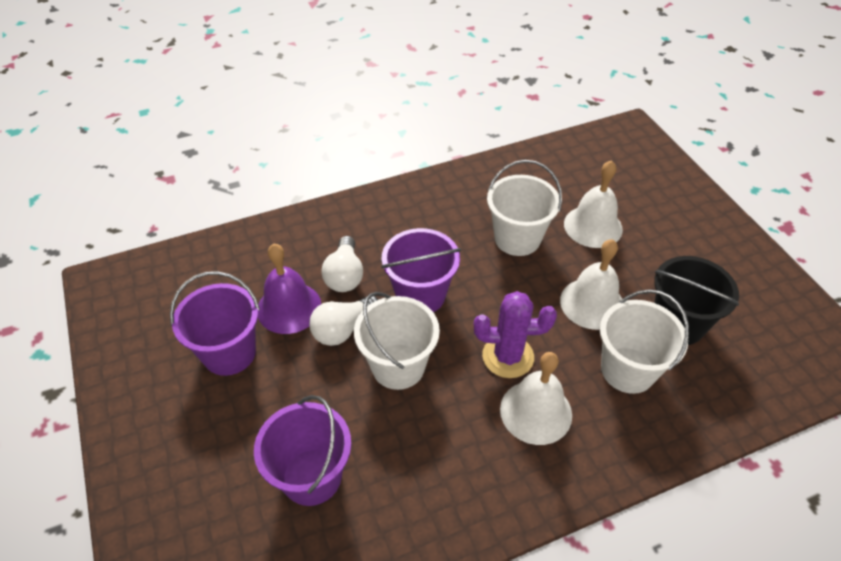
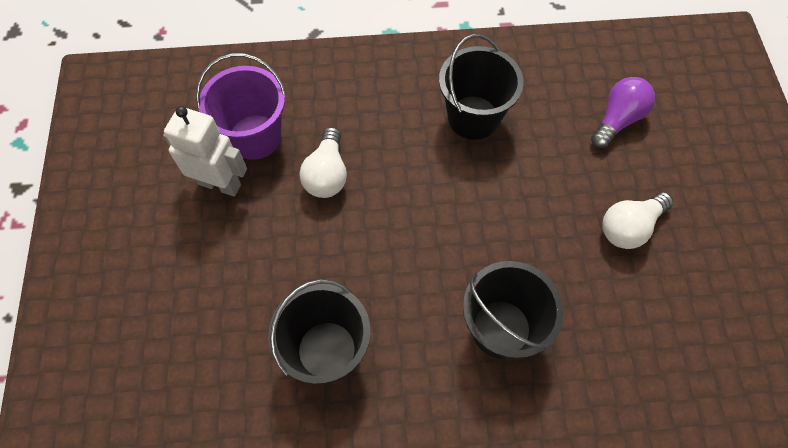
black bucket: [654,256,739,345] = 1 -> [268,279,371,384] [439,34,524,140] [463,261,564,359] = 3
purple bell: [258,244,321,334] = 1 -> none = 0
purple bucket: [170,271,260,376] [254,395,351,506] [381,228,461,312] = 3 -> [196,53,287,160] = 1
purple cactus: [474,291,557,378] = 1 -> none = 0
purple light bulb: none = 0 -> [591,77,655,148] = 1
white bell: [500,352,572,445] [560,239,622,330] [564,160,623,248] = 3 -> none = 0
white bucket: [354,292,440,390] [487,160,562,256] [600,290,689,394] = 3 -> none = 0
white robot: none = 0 -> [163,106,247,197] = 1

